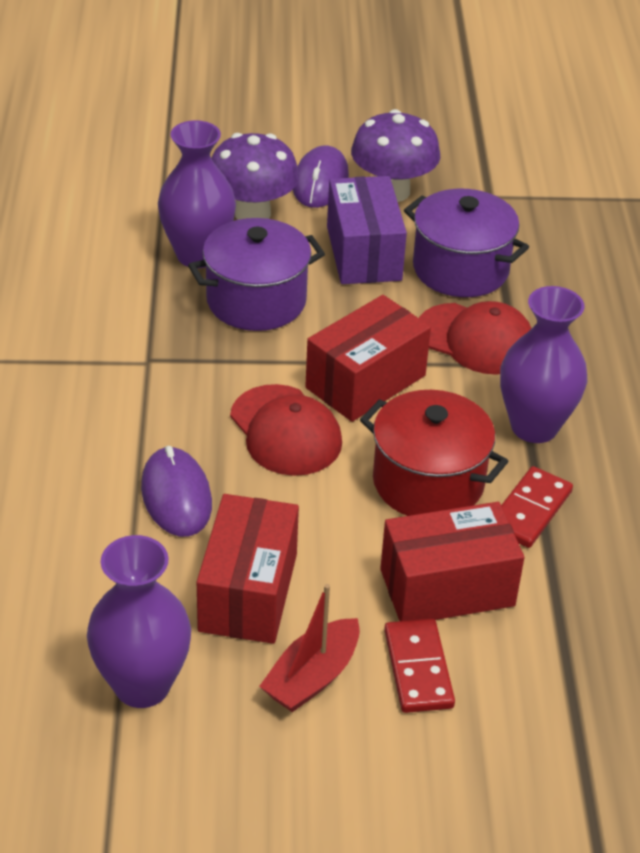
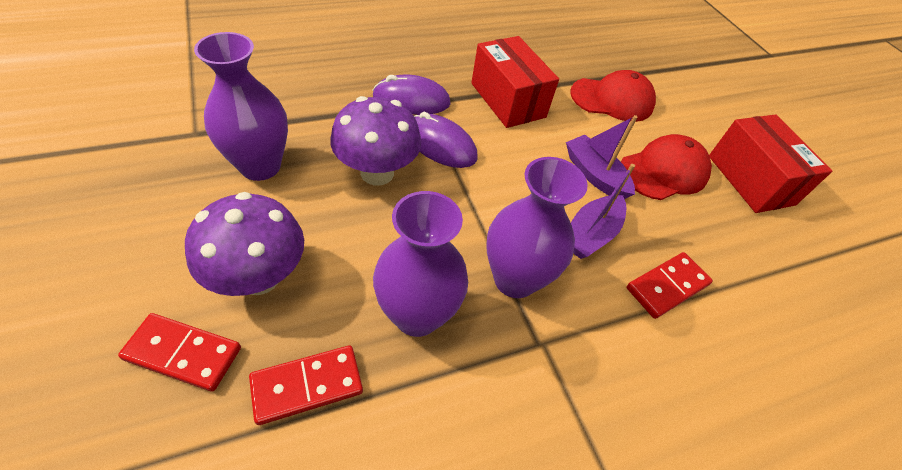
purple boat: none = 0 -> [566,115,638,199] [571,164,635,259] = 2
purple box: [327,176,407,284] = 1 -> none = 0
purple pot: [188,218,325,331] [404,189,529,297] = 2 -> none = 0
red boat: [259,584,360,712] = 1 -> none = 0
red box: [197,494,299,644] [305,295,431,422] [380,502,524,621] = 3 -> [471,36,559,128] [709,114,832,213] = 2
red domino: [384,619,455,713] [501,466,573,548] = 2 -> [118,313,241,391] [249,345,363,425] [627,252,713,319] = 3
red pot: [360,390,508,516] = 1 -> none = 0

